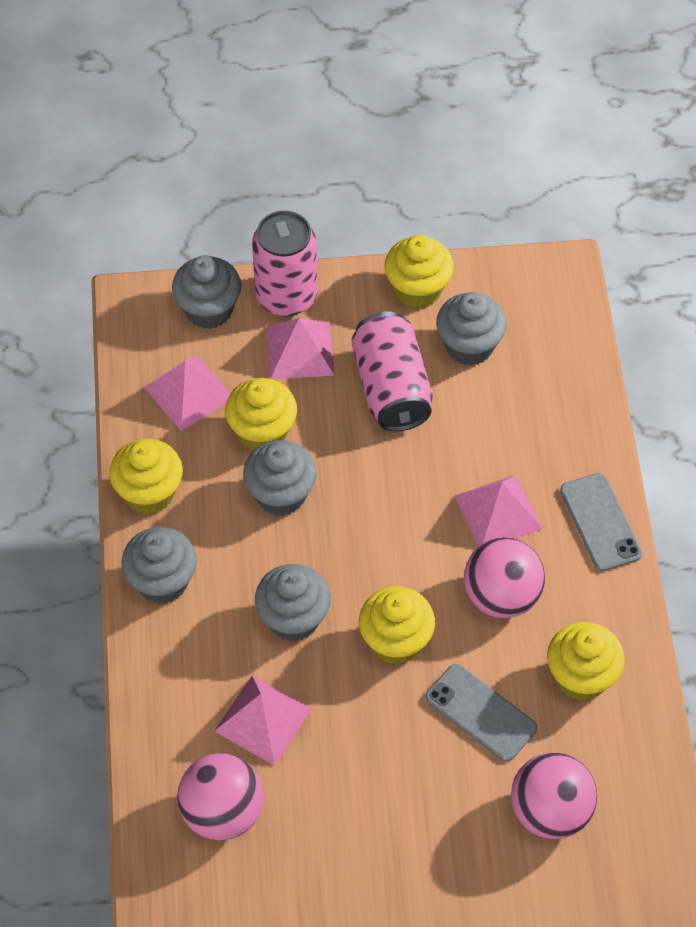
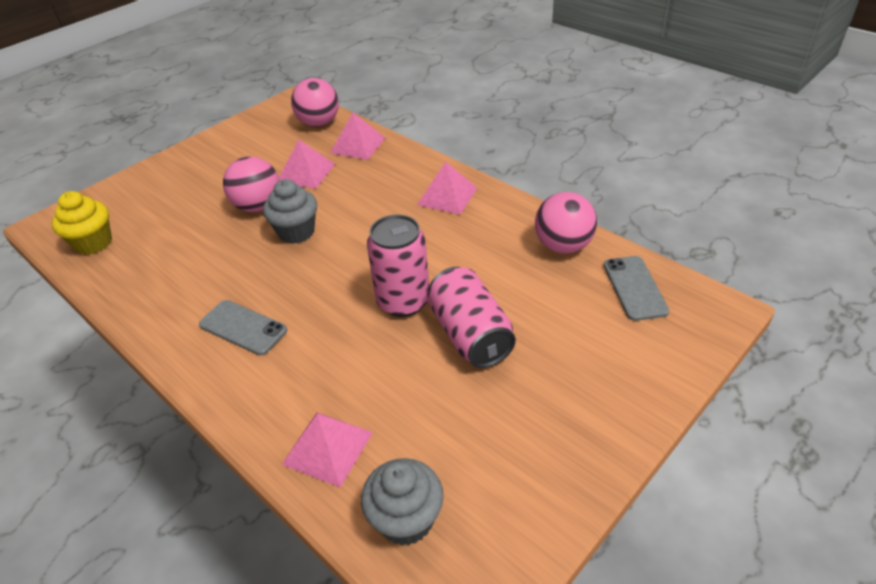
grey cupcake: [121,527,197,604] [172,255,242,329] [243,440,317,516] [255,564,331,641] [436,292,507,366] = 5 -> [263,179,317,244] [361,458,444,545] = 2
yellow cupcake: [109,439,183,514] [225,378,297,450] [359,586,435,665] [384,235,454,308] [547,622,625,701] = 5 -> [51,191,112,255] = 1

